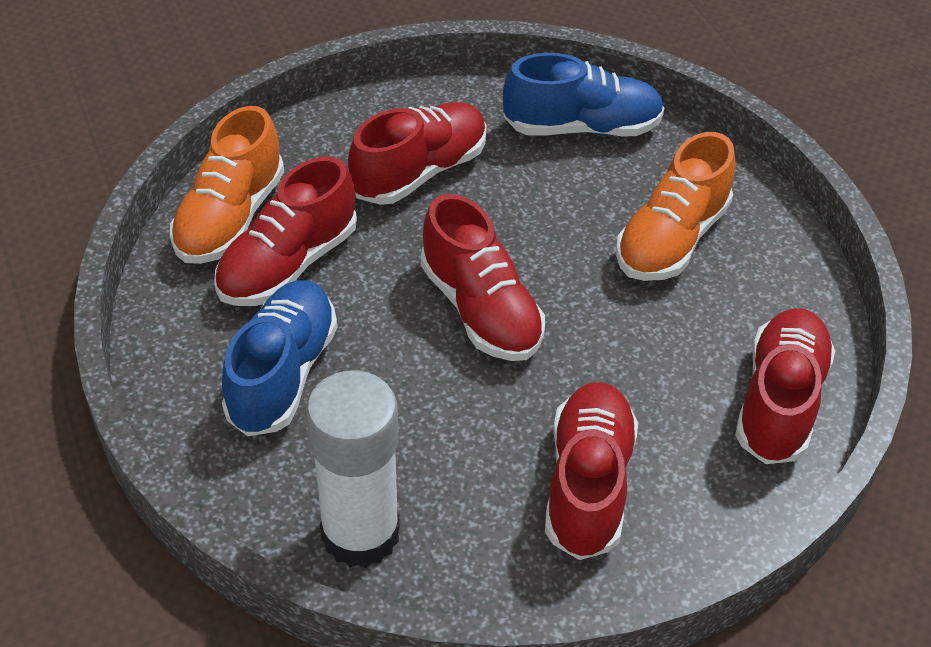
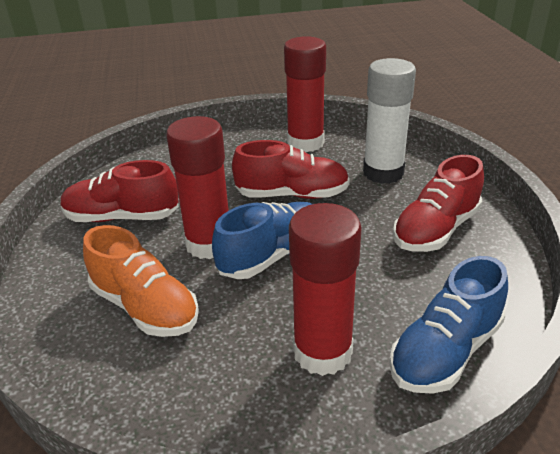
orange shoe: [170,106,284,264] [616,132,736,281] = 2 -> [83,225,199,337] = 1
red glue stick: none = 0 -> [166,116,229,259] [284,36,326,152] [289,203,362,376] = 3
red shoe: [214,156,357,306] [348,102,486,205] [421,194,545,361] [545,382,638,560] [735,308,835,464] = 5 -> [61,160,179,222] [232,140,350,199] [393,155,484,252] = 3

